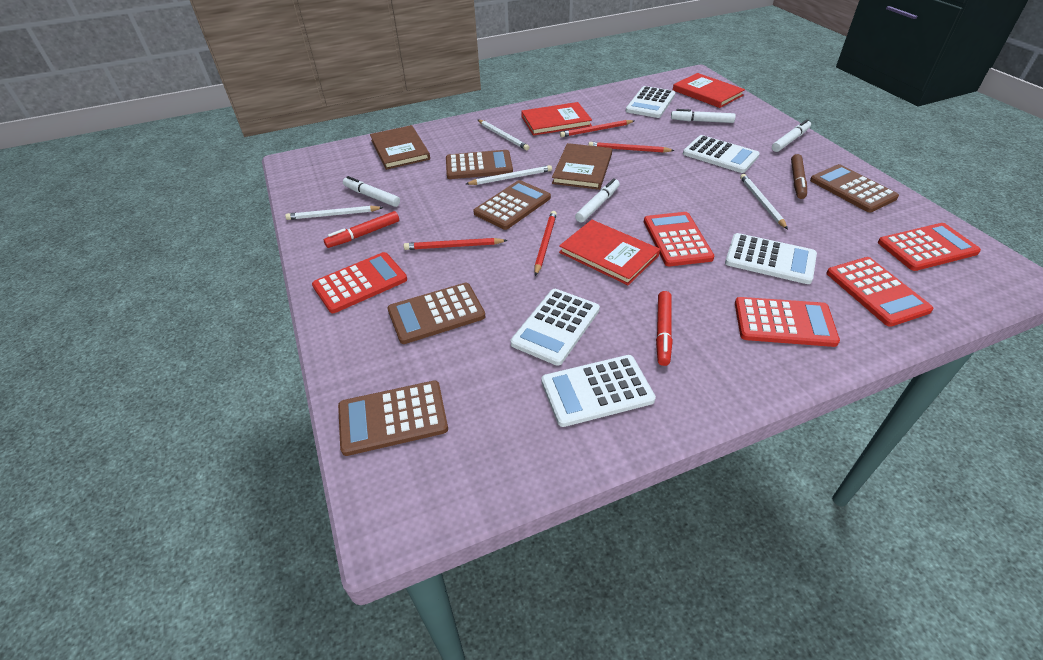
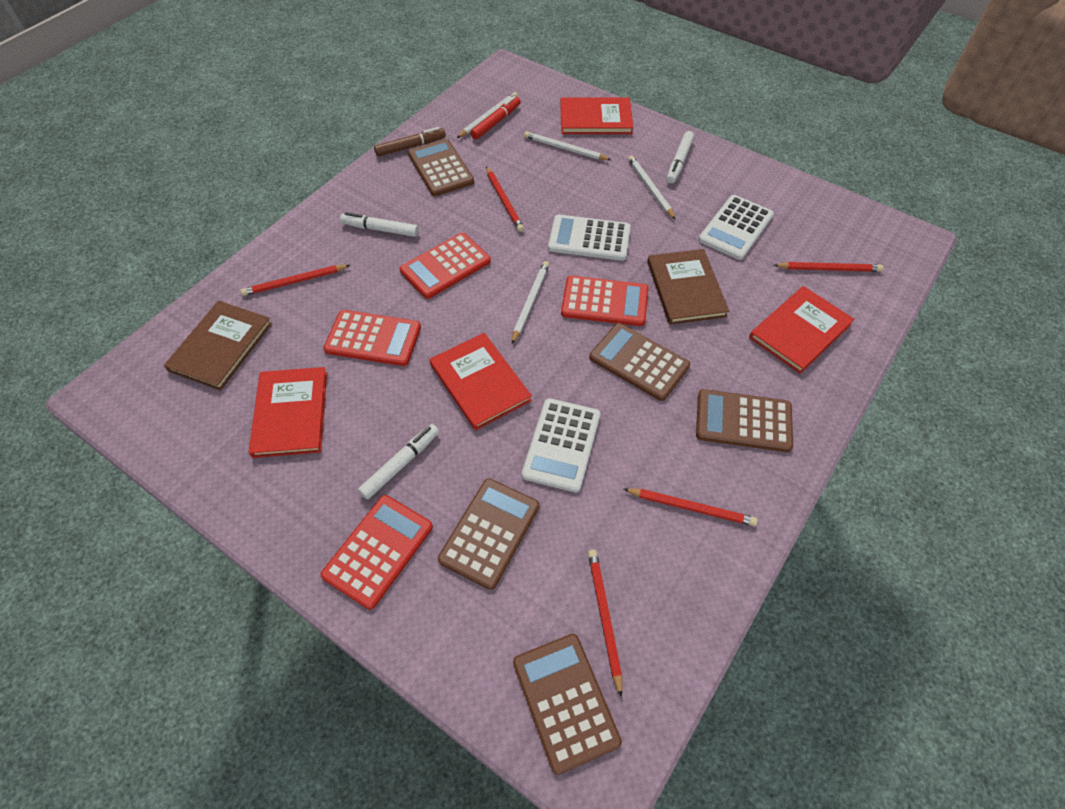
red book: [521,102,592,136] [559,220,660,285] [673,73,745,108] = 3 -> [249,367,327,458] [429,333,532,431] [560,98,634,134] [749,286,854,374] = 4
red calculator: [312,252,407,313] [644,212,714,266] [735,297,840,347] [827,257,933,327] [878,223,981,271] = 5 -> [321,495,433,610] [323,310,421,366] [400,233,491,299] [561,276,648,326] = 4
red marker: [324,211,399,248] [656,291,673,366] = 2 -> [470,96,521,139] = 1
red pencil: [404,238,508,250] [534,211,557,276] [560,120,634,137] [588,142,675,153] = 4 -> [240,265,350,296] [486,166,524,232] [588,550,622,698] [624,488,758,526] [774,262,883,272] = 5
white calculator: [510,289,600,366] [541,355,656,427] [626,86,675,118] [683,135,760,173] [725,233,817,284] = 5 -> [522,398,601,492] [548,214,631,261] [699,195,774,260] = 3
white marker: [343,176,400,207] [575,178,620,223] [671,109,736,123] [772,119,811,152] = 4 -> [340,212,419,237] [358,424,439,499] [667,131,694,183] = 3

